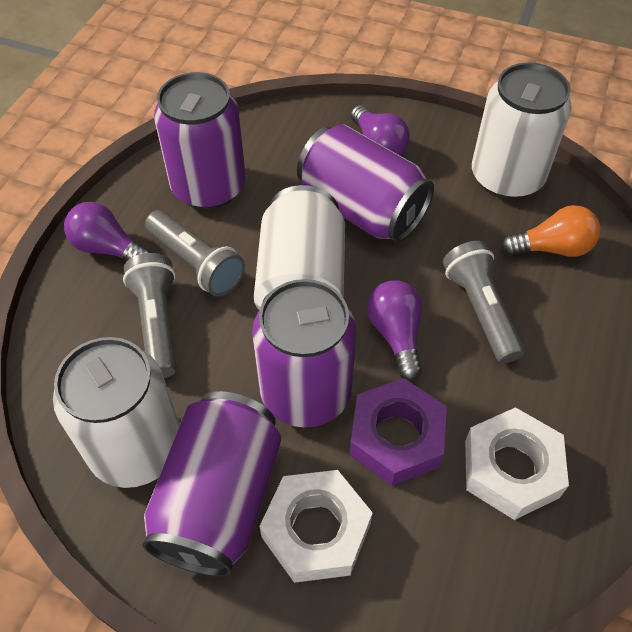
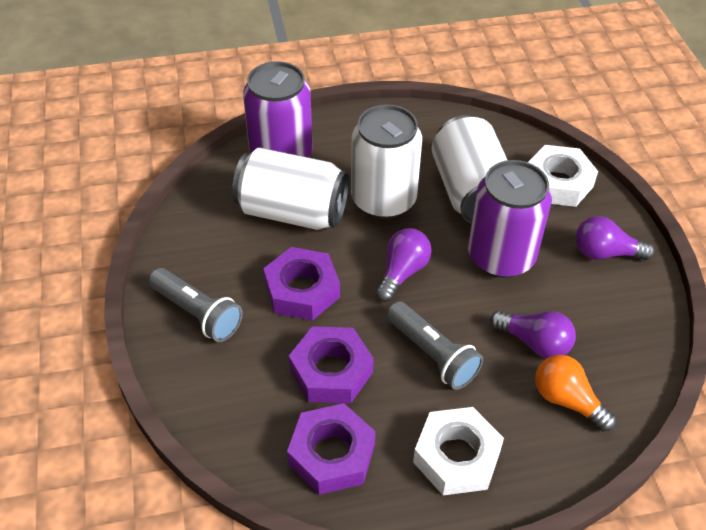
grey flashlight: [123,253,177,378] [145,210,245,297] [443,241,524,364] = 3 -> [149,268,243,342] [387,301,483,390] = 2
purple can: [142,391,281,577] [154,72,246,210] [252,279,357,427] [297,124,434,242] = 4 -> [243,61,313,158] [468,160,552,278] = 2
purple nut: [350,378,447,486] = 1 -> [263,247,340,321] [287,403,376,495] [289,326,374,403] = 3

